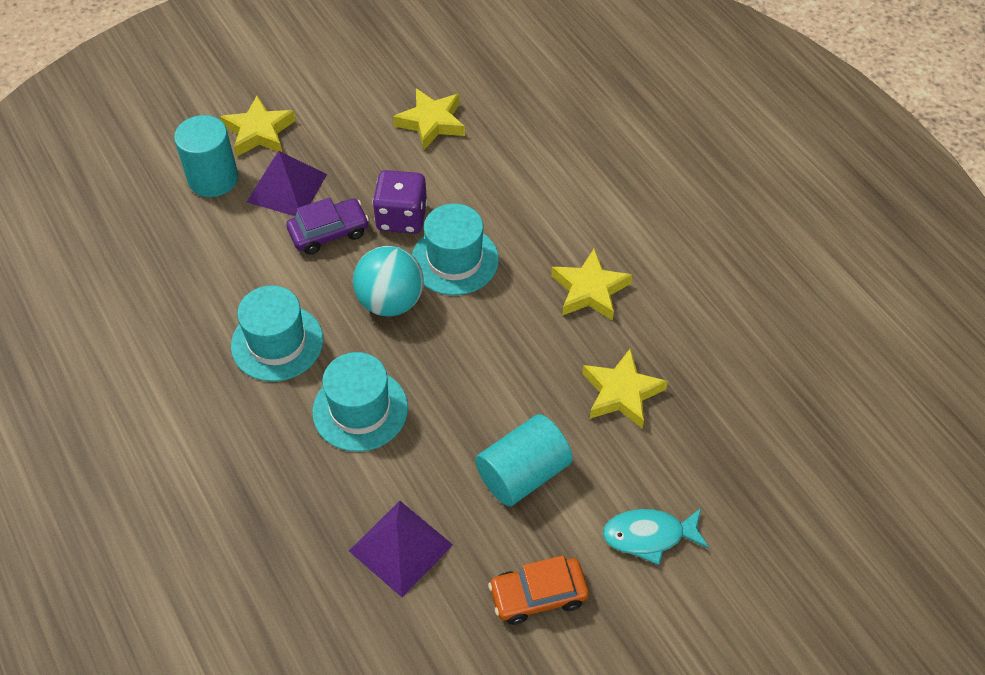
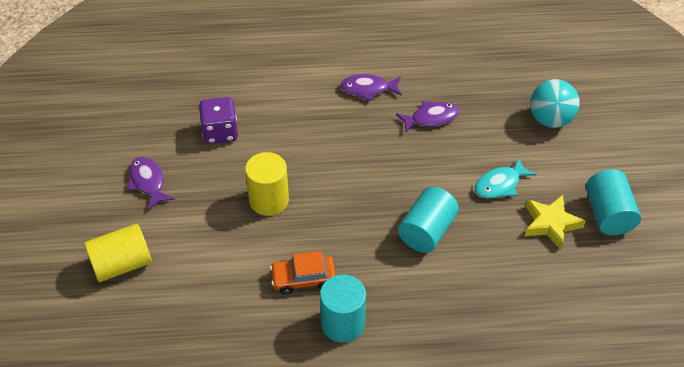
purple car: [286,197,369,255] = 1 -> none = 0
purple fish: none = 0 -> [128,157,175,210] [341,74,402,101] [396,101,459,133] = 3
purple pyramid: [247,151,327,216] [349,501,453,597] = 2 -> none = 0
turquoise cylinder: [174,115,238,197] [475,414,573,506] = 2 -> [320,275,366,343] [398,187,459,253] [586,169,641,235] = 3
turquoise hat: [231,285,323,382] [312,352,408,452] [412,204,499,295] = 3 -> none = 0
yellow cylinder: none = 0 -> [84,224,152,282] [245,152,289,216] = 2
yellow star: [220,95,296,157] [393,88,465,150] [551,248,632,321] [582,348,668,429] = 4 -> [525,195,586,250] = 1

